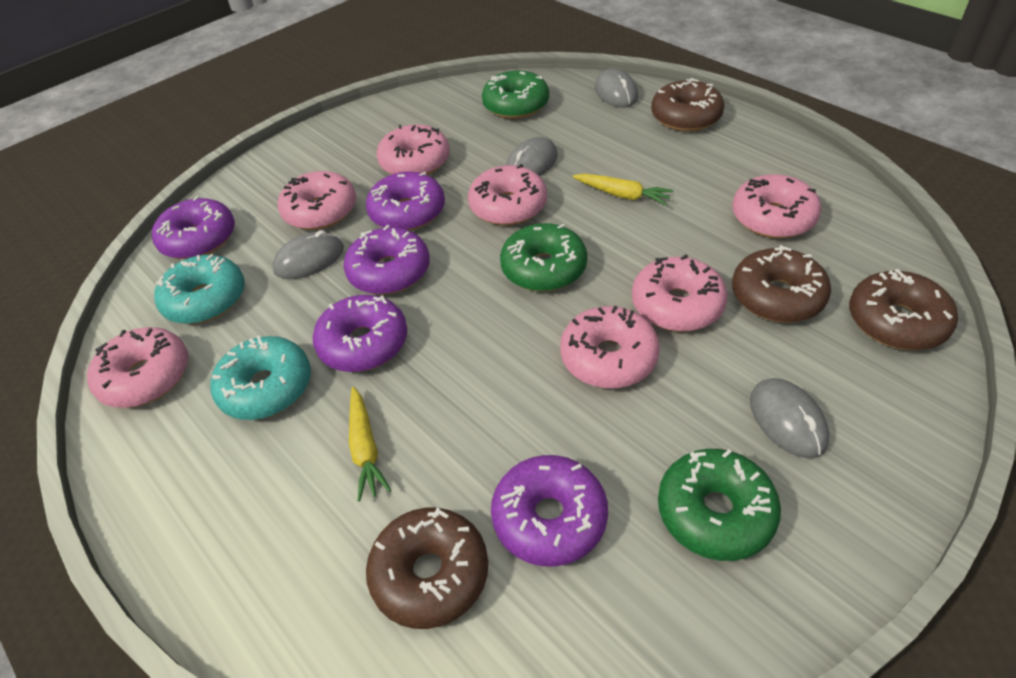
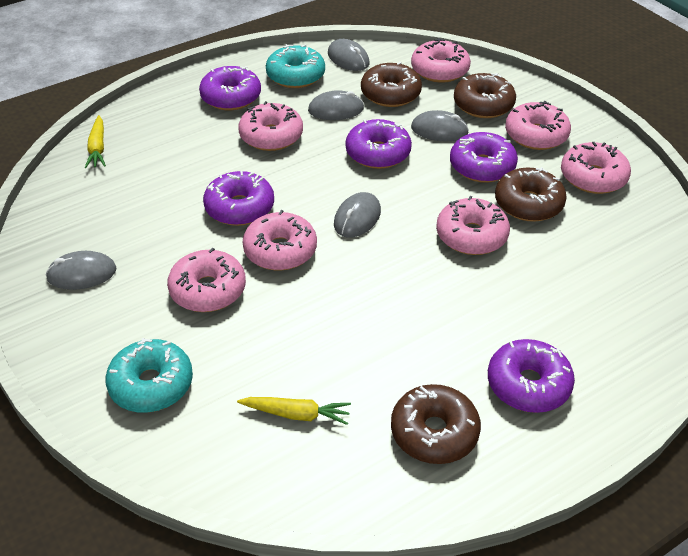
green donut: [482,71,549,119] [500,223,587,292] [658,449,781,561] = 3 -> none = 0
grey mouse: [272,230,344,279] [506,137,558,176] [595,69,638,108] [750,378,829,459] = 4 -> [46,251,116,290] [308,90,364,120] [328,39,369,71] [334,192,381,238] [411,110,469,141] = 5

